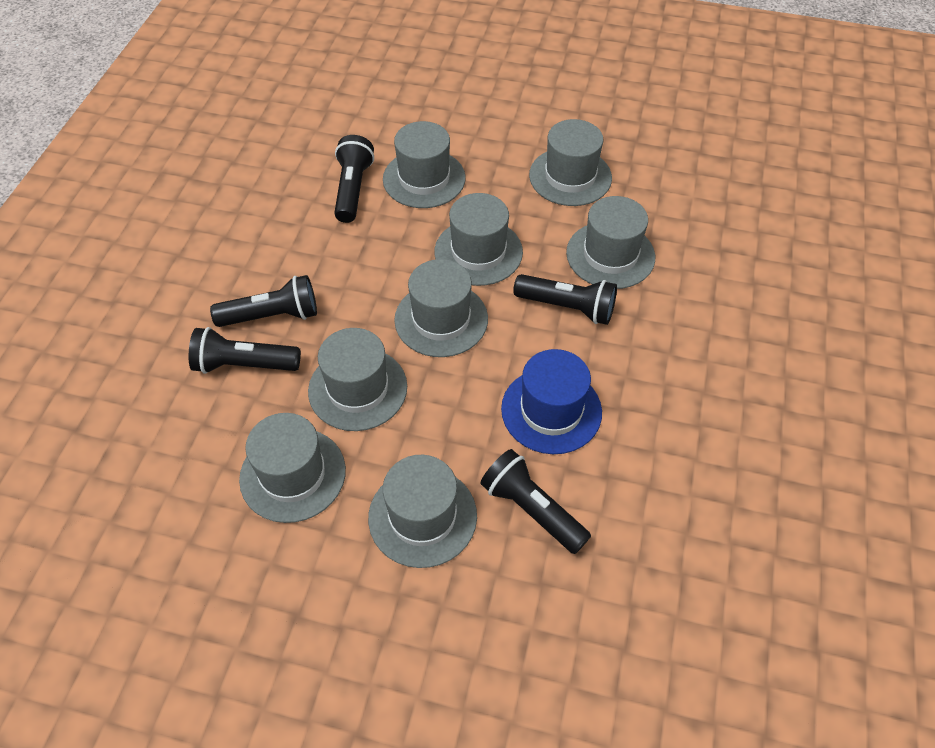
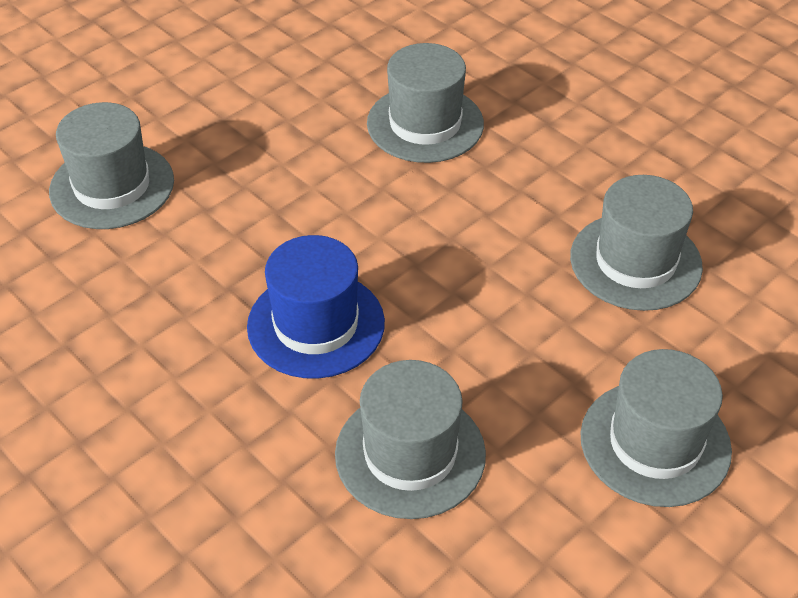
black flashlight: [189,327,301,374] [210,275,317,327] [334,135,374,223] [480,449,591,554] [513,274,617,325] = 5 -> none = 0
grey hat: [239,413,346,523] [308,328,407,431] [368,455,477,568] [383,121,466,208] [394,259,488,357] [435,193,523,286] [529,119,612,206] [566,196,655,289] = 8 -> [49,102,174,229] [335,360,486,519] [367,43,484,163] [570,175,703,311] [580,349,732,507] = 5

